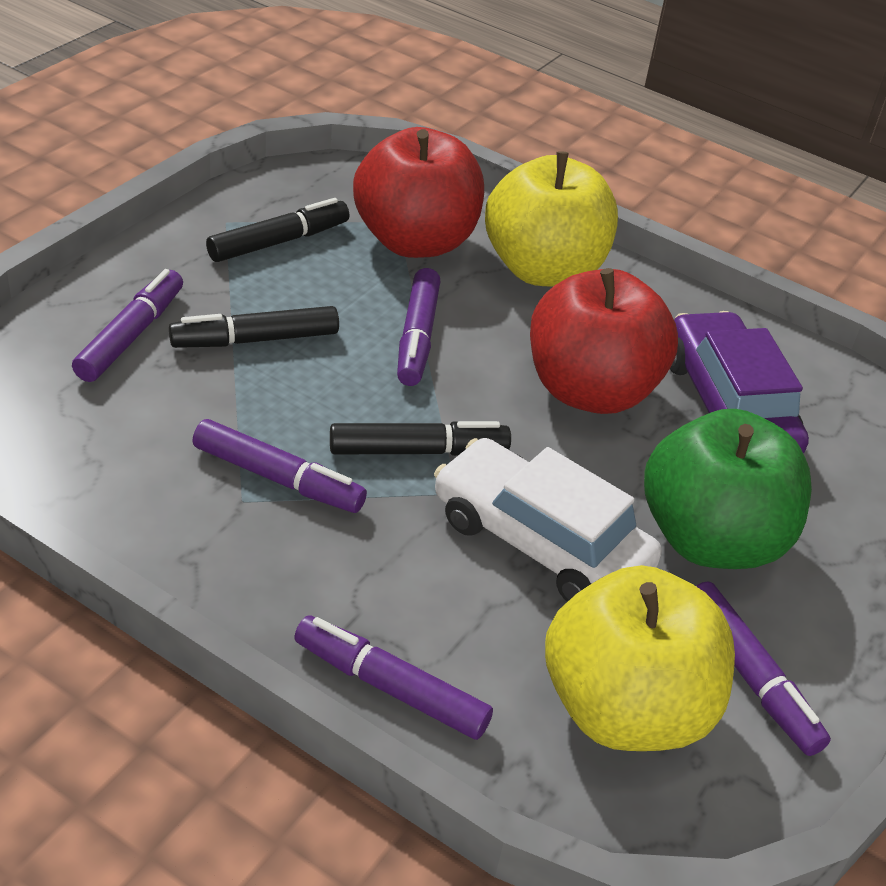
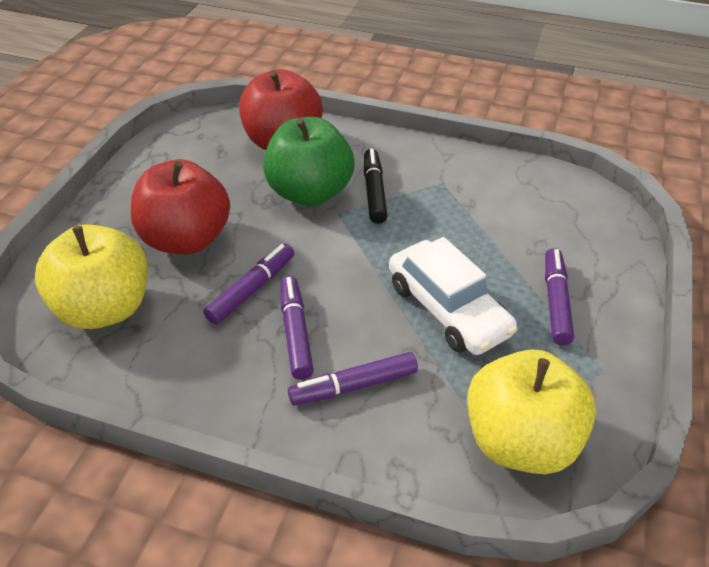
black marker: [169,306,339,348] [206,198,349,262] [330,421,511,456] = 3 -> [364,149,387,224] = 1
purple car: [670,311,809,454] = 1 -> none = 0
purple marker: [72,269,183,382] [193,419,367,513] [294,615,493,740] [397,268,440,386] [696,581,831,756] = 5 -> [203,244,294,325] [280,276,314,380] [288,352,418,405] [545,248,574,345] = 4

